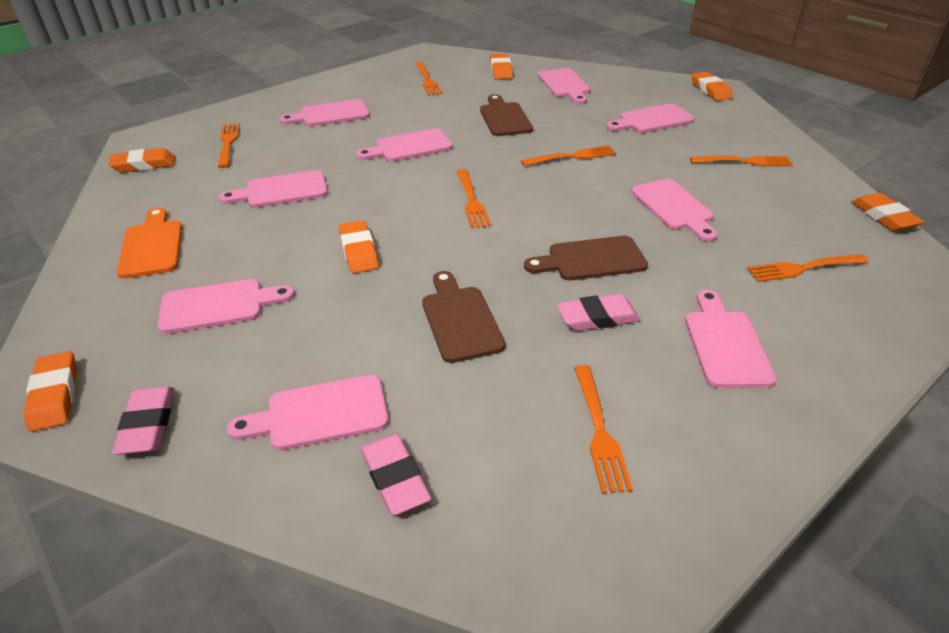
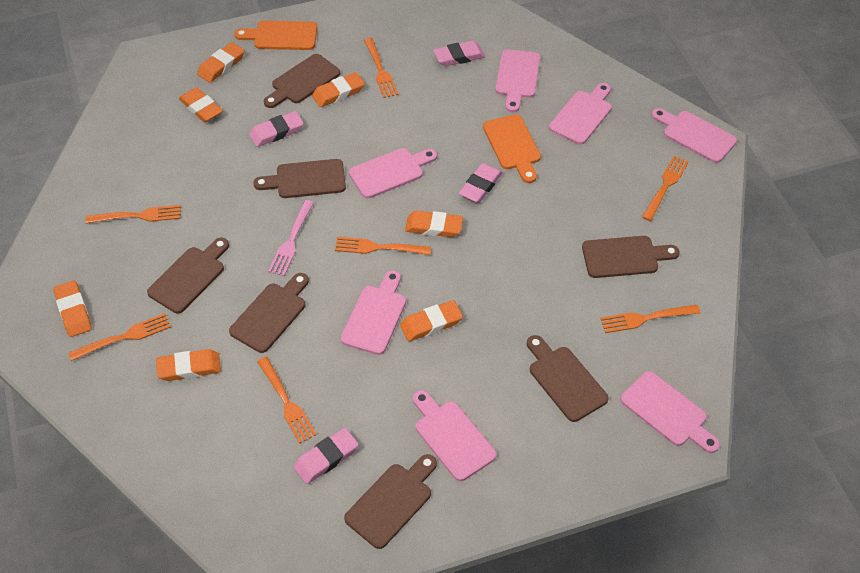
brown cutting board: [422,271,505,363] [480,94,533,136] [524,236,648,280] = 3 -> [147,238,229,313] [229,273,309,353] [253,159,346,198] [264,54,340,108] [344,454,437,549] [527,335,609,422] [582,236,680,278] = 7
orange cutting board: [117,208,182,279] = 1 -> [234,21,317,50] [483,114,541,183] = 2
orange eraser: [24,351,77,432] [108,148,175,173] [339,220,379,273] [490,53,513,79] [692,72,733,101] [852,193,924,231] = 6 -> [53,280,92,337] [156,349,221,381] [179,87,223,122] [197,42,245,83] [312,72,365,107] [400,300,463,341] [405,211,463,237] = 7
pink cutting board: [158,279,295,334] [219,170,328,208] [227,375,389,450] [280,99,370,126] [356,128,453,162] [538,68,591,104] [607,103,694,133] [631,179,718,242] [685,290,777,388] = 9 -> [341,270,406,355] [349,148,437,199] [413,390,496,481] [495,49,540,112] [549,83,612,145] [621,371,720,453] [651,108,737,163] = 7
pink eraser: [112,386,175,455] [361,434,431,515] [557,294,640,331] = 3 -> [249,111,304,147] [293,428,359,484] [433,41,485,66] [459,163,503,203] = 4
pink fork: none = 0 -> [268,200,314,276] = 1

